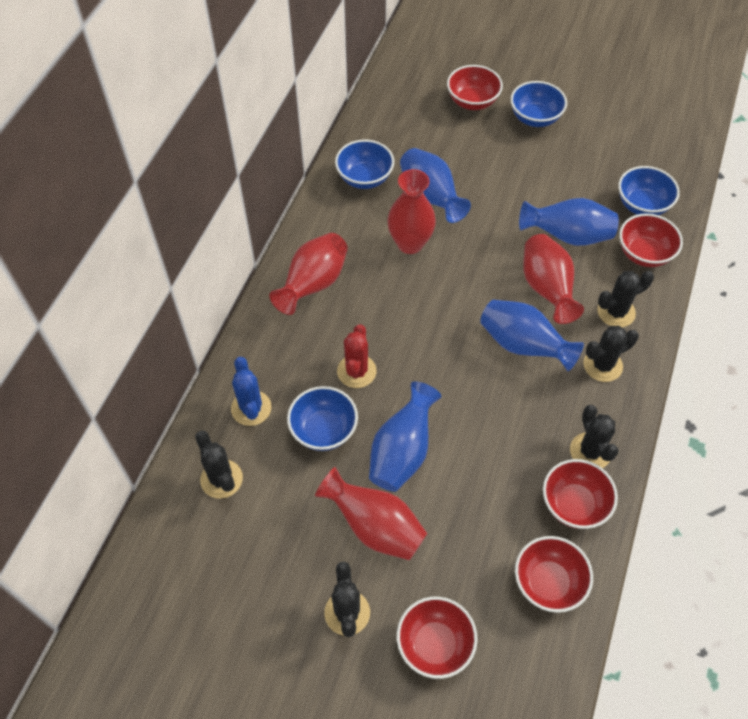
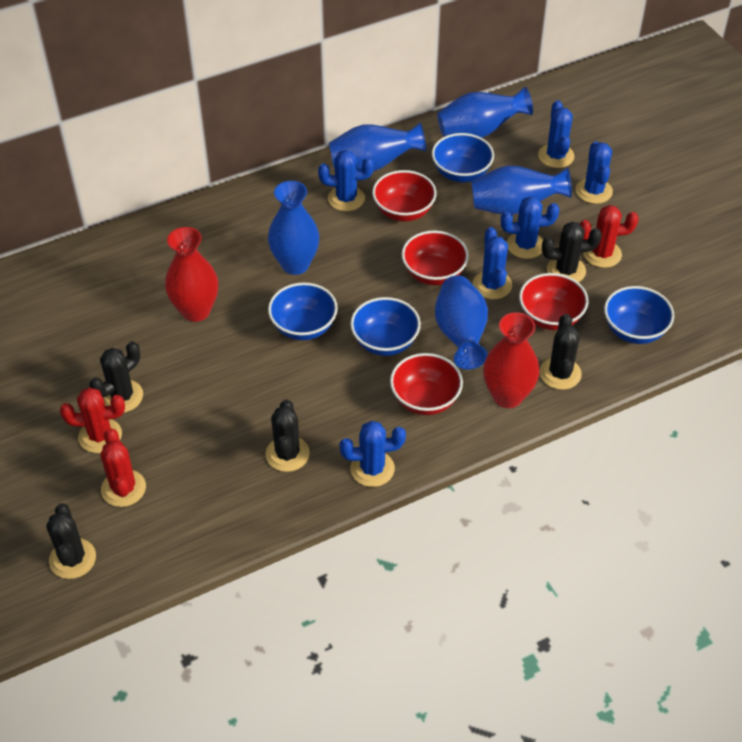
blue cactus: [231,357,272,426] = 1 -> [318,150,374,211] [339,421,406,487] [473,227,512,299] [501,196,559,259] [538,100,575,168] [576,141,613,204] = 6
blue vase: [369,381,441,492] [400,148,471,223] [480,300,584,371] [519,198,619,246] = 4 -> [268,181,319,275] [329,122,426,172] [435,275,488,370] [437,87,533,138] [471,165,572,215] = 5
red bowl: [397,597,478,679] [447,65,503,110] [515,536,593,613] [543,459,618,529] [619,213,683,267] = 5 -> [372,170,437,222] [390,353,463,415] [402,231,469,285] [519,273,588,330] = 4
red cactus: [337,324,376,388] = 1 -> [60,387,125,453] [101,428,146,507] [580,205,639,268] = 3
red vase: [269,233,348,315] [315,467,427,560] [387,169,436,254] [523,234,584,324] = 4 -> [165,227,218,322] [483,312,539,408] = 2

